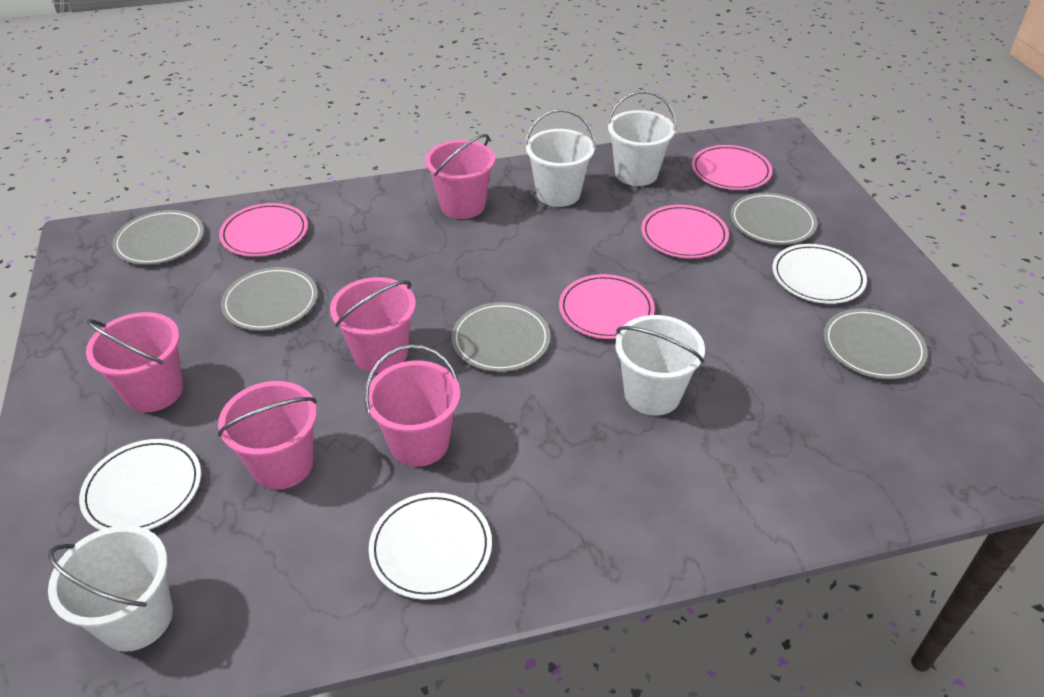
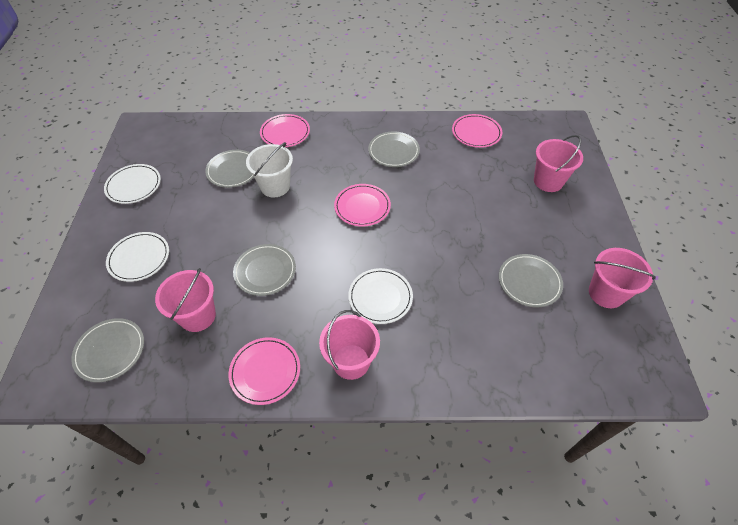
pink bucket: [86,312,183,413] [218,381,317,490] [330,277,416,373] [365,344,460,467] [425,134,495,219] = 5 -> [155,268,216,332] [319,310,380,380] [534,135,583,192] [589,248,656,308] = 4
white bucket: [48,525,173,652] [525,109,596,207] [607,91,676,186] [615,315,705,416] = 4 -> [246,142,293,198] = 1

